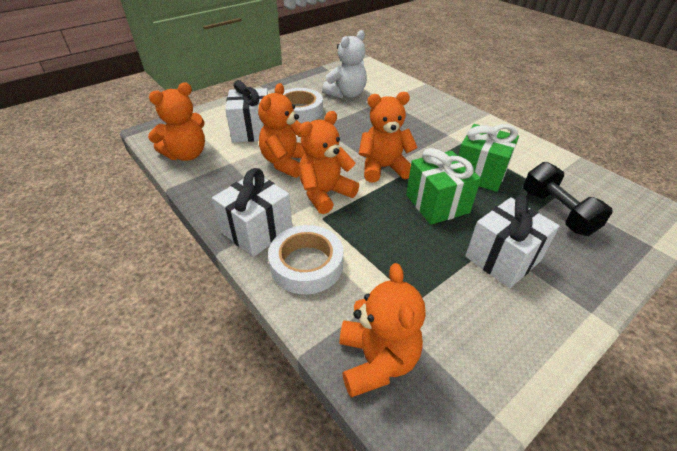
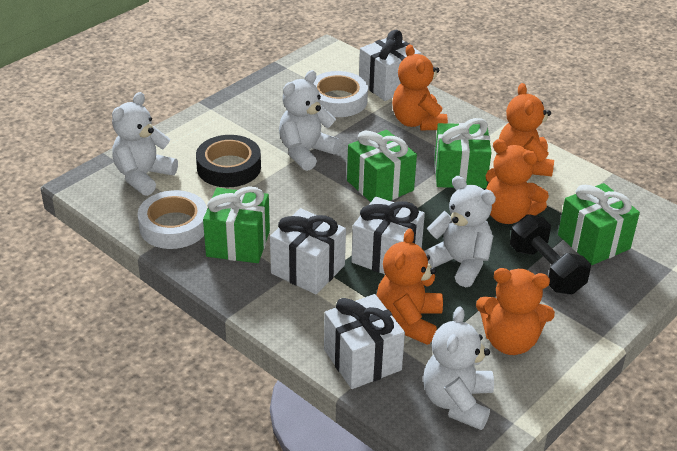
black tape: none = 0 -> [196,135,261,187] = 1
green gift: [406,148,481,225] [458,124,519,192] = 2 -> [203,186,270,263] [347,130,417,202] [434,118,492,188] [558,183,640,265] = 4
white gift: [212,168,292,257] [225,80,268,142] [465,194,560,288] = 3 -> [270,208,346,294] [324,294,405,389] [351,197,425,274] [359,30,421,101] = 4
white teddy bear: [322,30,367,98] = 1 -> [112,92,178,196] [279,70,341,171] [423,306,494,430] [424,176,496,287] = 4

